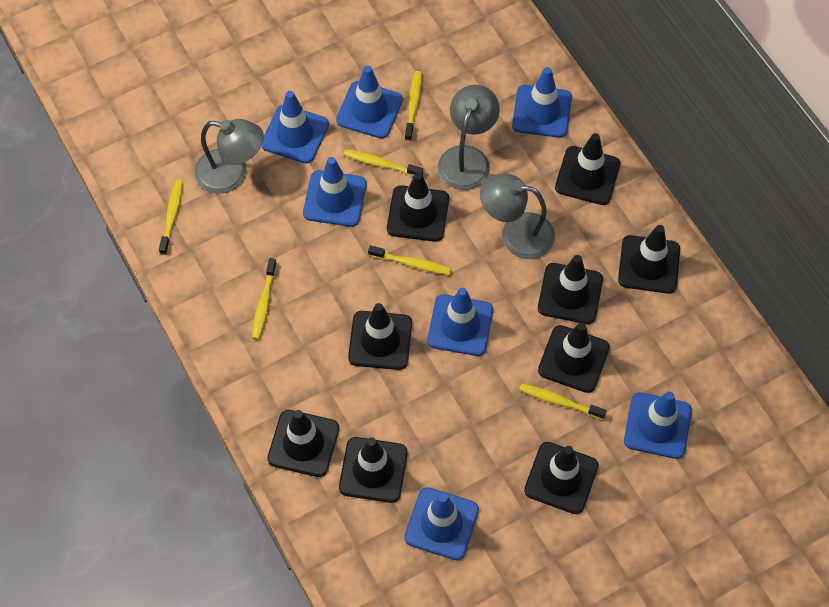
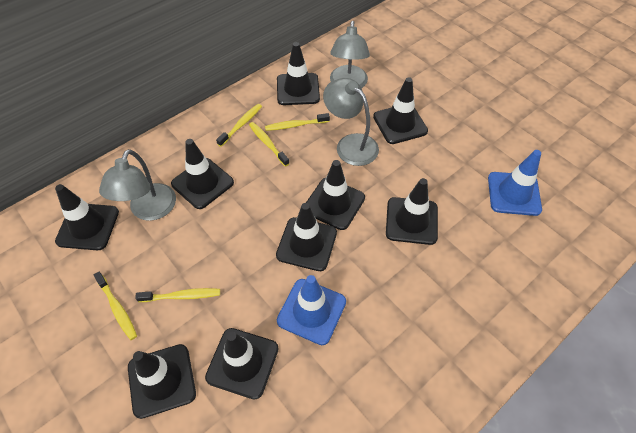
blue traffic cone: [262,91,329,163] [303,157,367,227] [336,66,403,139] [404,487,479,560] [427,288,493,356] [512,67,572,138] [624,391,692,459] = 7 -> [277,275,346,345] [488,150,542,216] = 2
yellow toothbrush: [159,180,183,255] [252,258,277,340] [343,149,423,177] [368,245,452,275] [405,71,422,141] [519,383,607,420] = 6 -> [94,272,137,340] [135,288,220,302] [216,104,262,147] [249,122,290,167] [265,113,330,131] = 5

